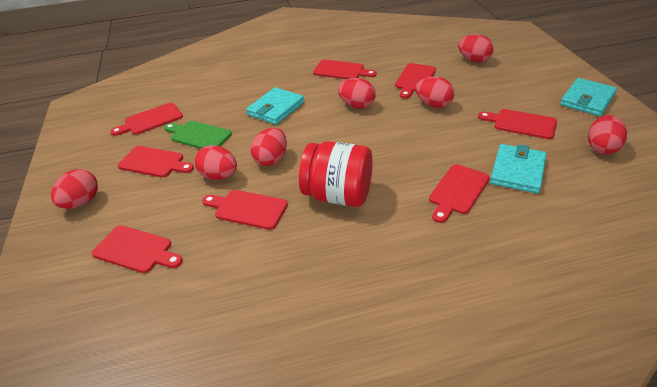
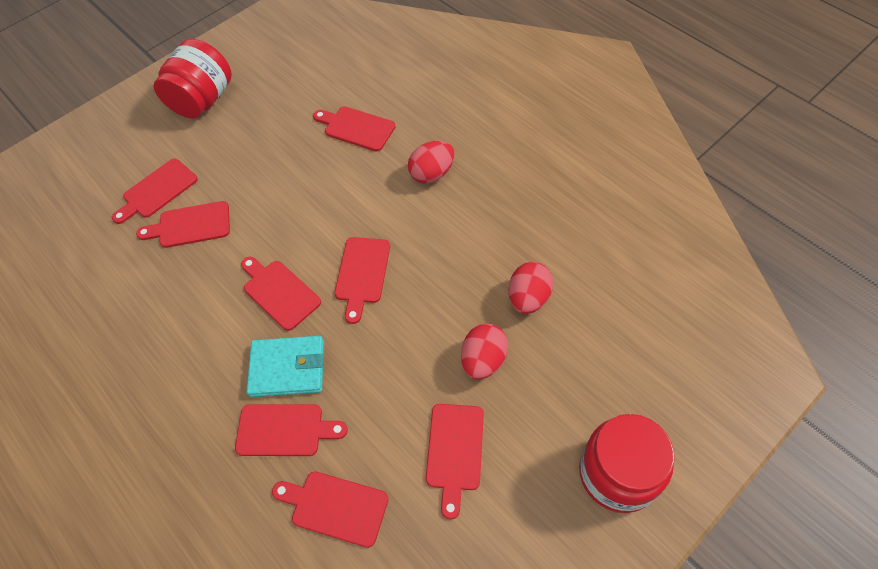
green cutting board: [164,121,232,149] = 1 -> none = 0
red egg: [51,169,98,209] [194,145,237,180] [251,128,287,166] [338,78,376,109] [415,77,454,108] [458,34,494,63] [588,115,627,154] = 7 -> [408,141,454,184] [461,324,508,380] [509,262,553,314] = 3
red jar: [299,141,373,207] = 1 -> [154,39,232,119] [579,414,674,513] = 2
turquoise wallet: [246,87,304,125] [490,144,546,194] [560,78,617,116] = 3 -> [246,336,324,397] = 1

